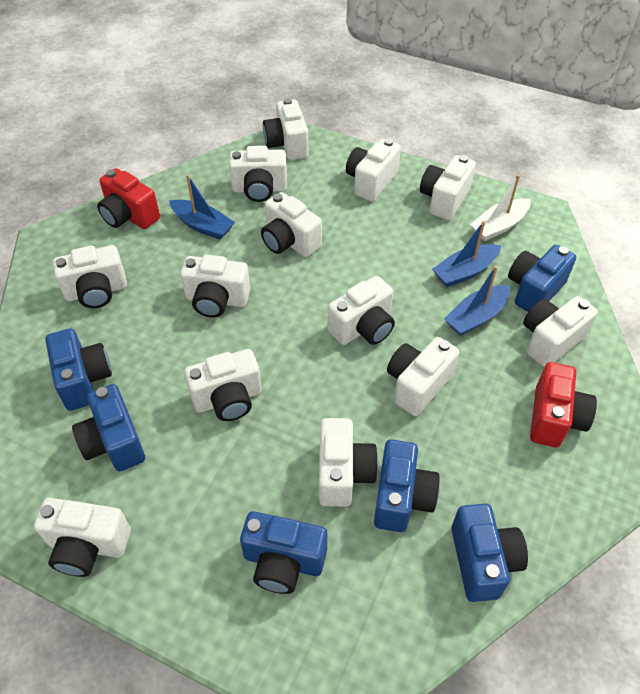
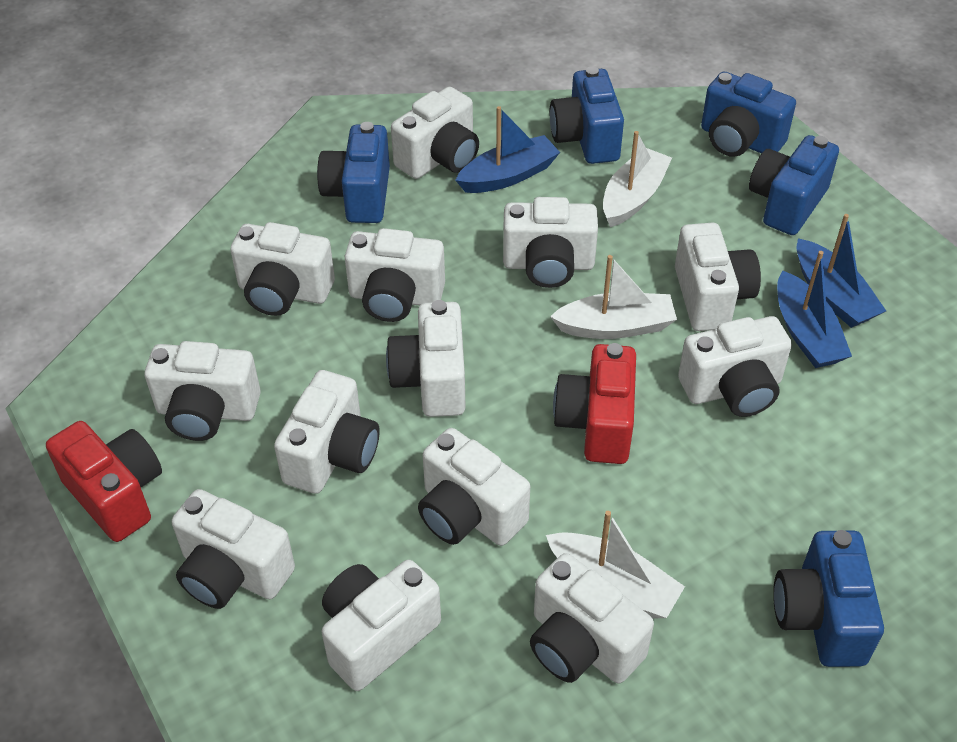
blue camera: [45,328,112,411] [72,384,145,471] [240,511,327,594] [374,439,440,532] [451,503,528,602] [508,245,576,312] = 6 -> [317,122,390,223] [550,66,624,164] [701,72,796,157] [749,135,839,235] [773,530,884,667] = 5
white boat: [470,174,531,241] = 1 -> [546,511,685,618] [550,255,677,339] [603,131,672,227] = 3

